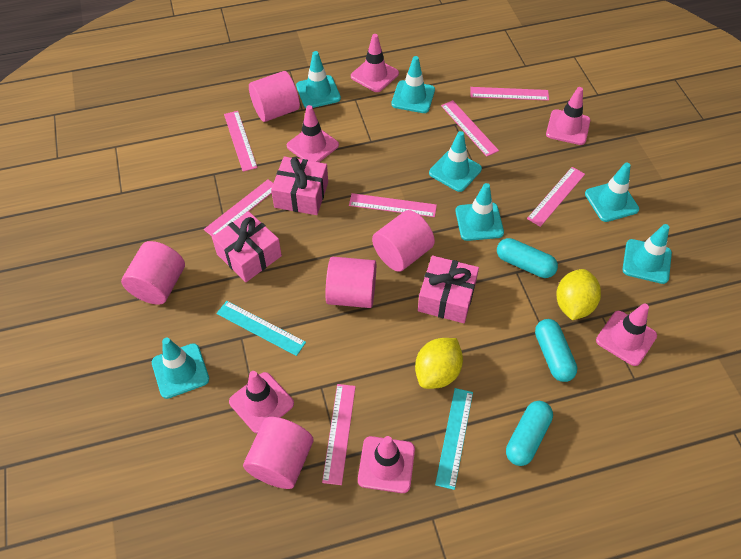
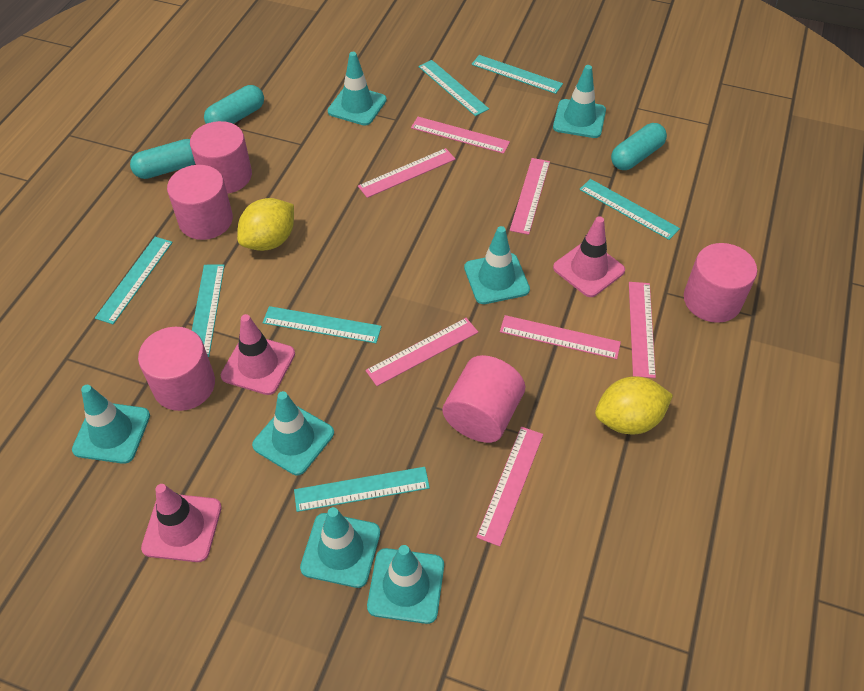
pink gift: [212,211,282,282] [271,156,328,215] [418,255,479,323] = 3 -> none = 0
pink traffic cone: [229,371,294,433] [287,105,339,162] [351,34,399,92] [358,436,415,493] [546,87,590,145] [596,303,657,366] = 6 -> [141,484,222,562] [221,314,295,395] [553,216,625,297] = 3
turquoise ruler: [216,301,306,356] [435,388,473,490] = 2 -> [95,237,173,324] [192,265,225,357] [262,306,382,343] [294,467,430,512] [418,60,489,116] [471,55,563,94] [579,179,680,240] = 7

